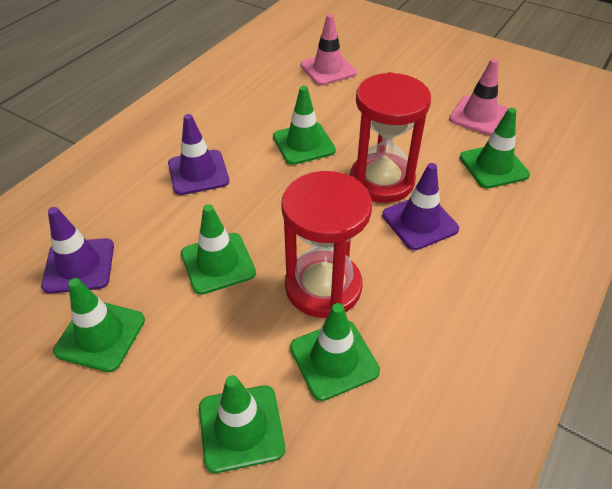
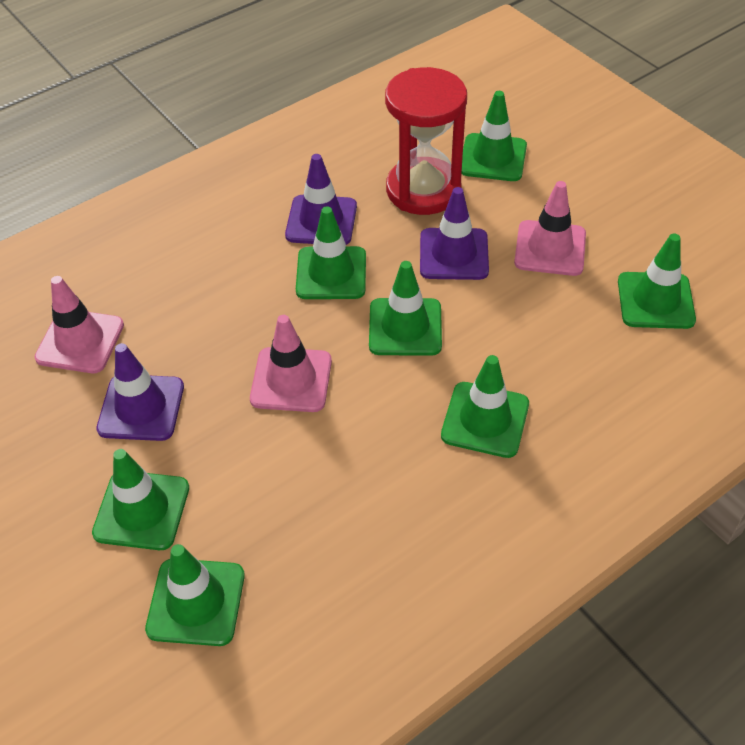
green traffic cone: [53,278,145,372] [181,204,256,295] [199,375,285,473] [273,86,336,165] [290,303,380,401] [460,108,530,188] = 6 -> [92,449,189,550] [145,544,245,646] [296,206,366,299] [369,261,442,356] [441,355,529,458] [461,91,527,181] [618,234,696,329] = 7
pink traffic cone: [300,14,357,85] [449,59,508,136] = 2 -> [35,276,124,373] [250,315,332,412] [514,181,586,276] = 3
red hourglass: [281,171,372,318] [350,72,431,203] = 2 -> [385,67,467,215] = 1

